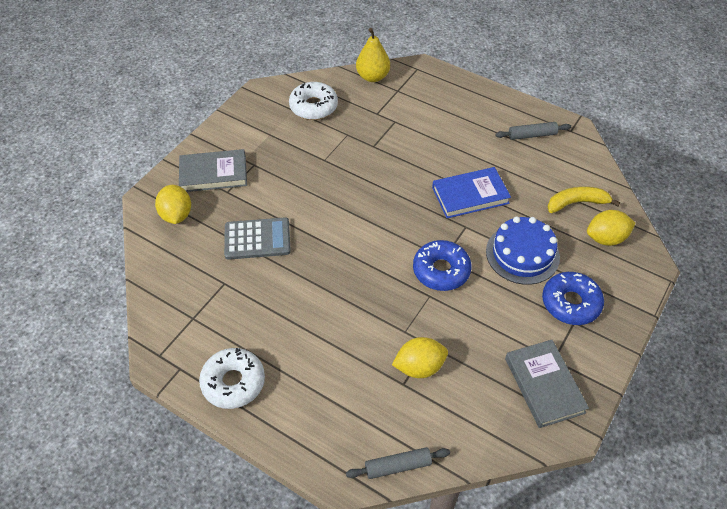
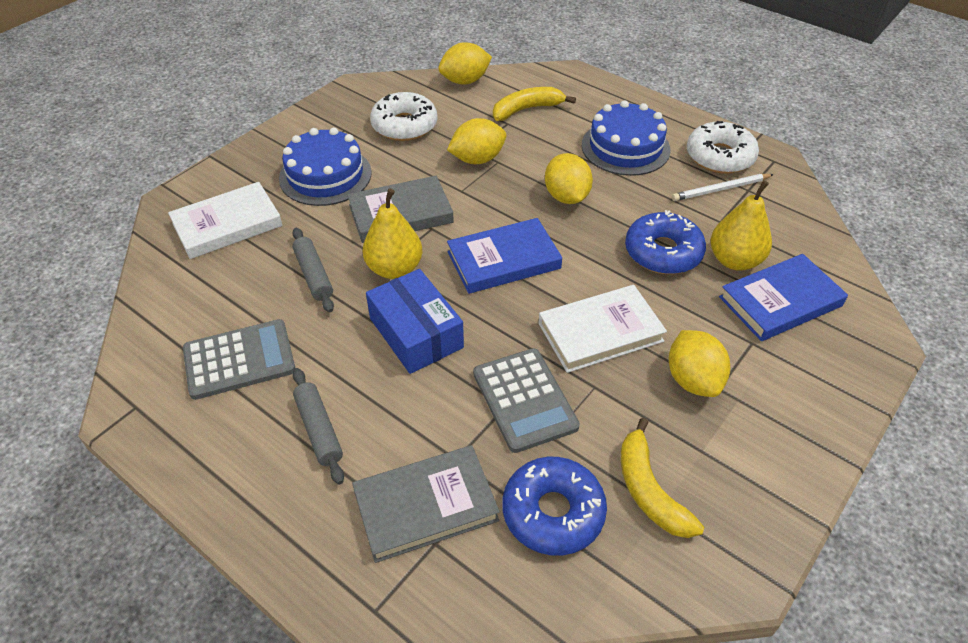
blue book: [432,167,511,218] = 1 -> [447,218,562,294] [719,254,848,341] = 2
blue box: none = 0 -> [366,269,464,374] = 1
blue cake: [486,216,560,285] = 1 -> [279,127,372,206] [582,100,670,176] = 2
grey calculator: [224,217,291,260] = 1 -> [183,319,295,400] [473,348,580,453] = 2
white book: none = 0 -> [168,182,283,259] [539,285,667,373] = 2
white pencil: none = 0 -> [672,174,774,201] = 1
yellow banana: [548,186,621,213] = 1 -> [493,87,576,121] [621,418,704,538] = 2
yellow lemon: [155,185,191,224] [392,337,448,378] [587,210,635,246] = 3 -> [438,42,492,84] [447,118,506,164] [545,153,593,204] [669,330,730,397] = 4
yellow pear: [356,28,390,82] = 1 -> [363,188,422,279] [711,180,772,271] = 2

